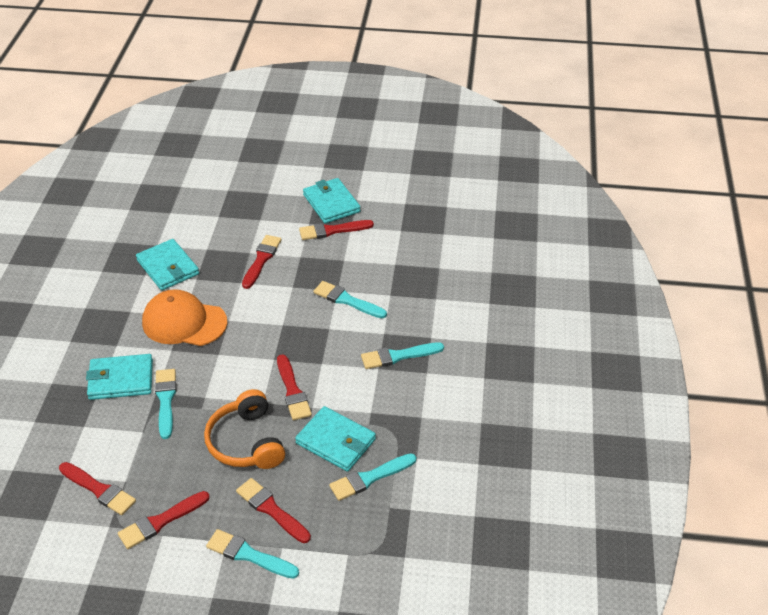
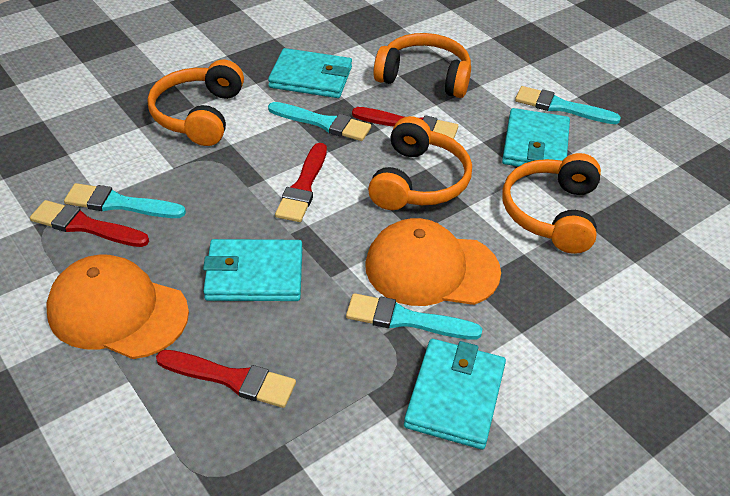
orange cap: [142,289,227,346] = 1 -> [46,255,189,359] [366,218,501,306] = 2
orange headphones: [204,389,285,469] = 1 -> [148,60,244,146] [368,116,472,210] [373,33,471,98] [502,153,601,254] = 4
red brush: [59,462,136,515] [118,491,210,549] [236,478,311,543] [242,235,282,289] [277,354,312,420] [299,220,374,240] = 6 -> [30,200,149,247] [156,350,296,408] [275,143,327,222] [352,107,458,139] = 4
turquoise brush: [155,369,176,439] [206,529,299,579] [313,281,387,318] [329,453,416,501] [361,342,444,369] = 5 -> [64,183,186,218] [268,102,371,141] [346,293,482,339] [515,86,621,124] = 4

